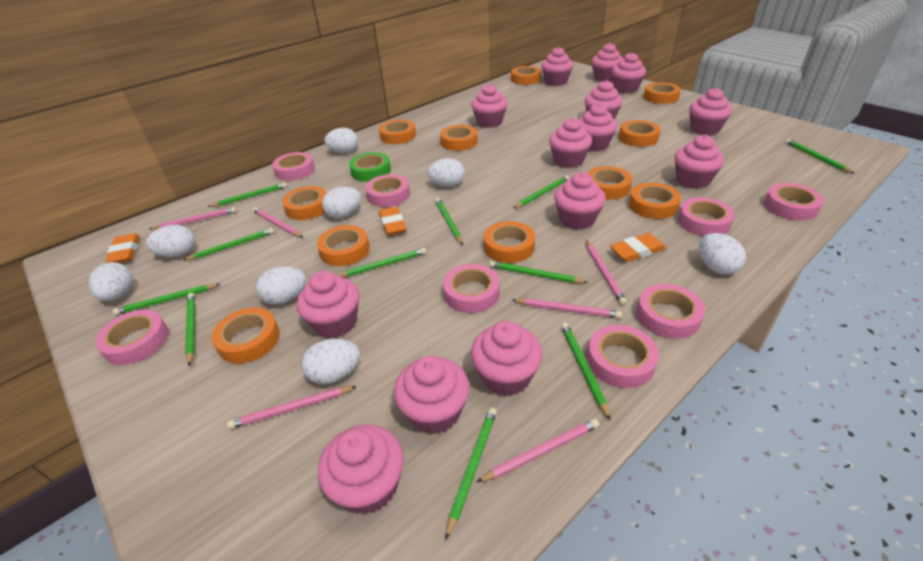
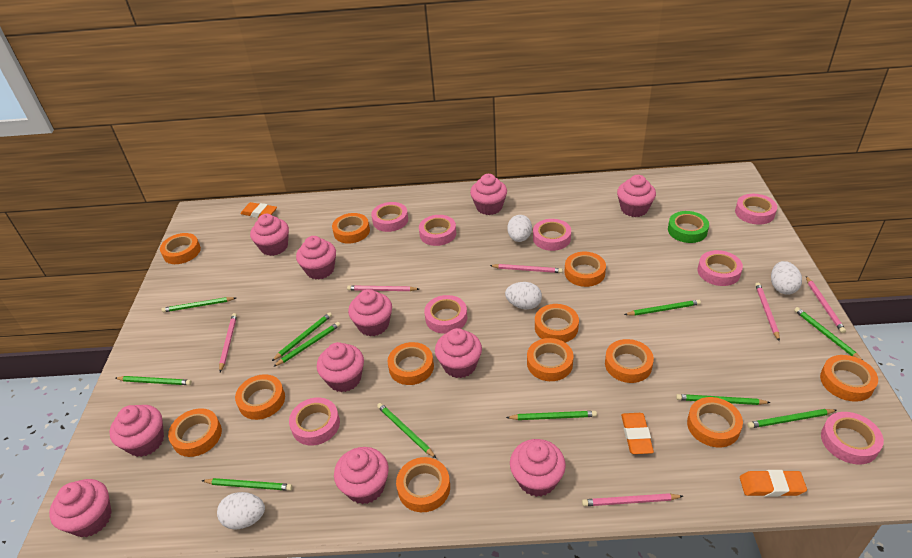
orange tape: [212,307,280,364] [282,186,327,220] [317,225,370,266] [379,119,416,144] [440,125,478,151] [484,221,535,263] [511,66,541,85] [588,166,632,200] [619,120,660,147] [629,183,681,219] [644,82,681,104] = 11 -> [160,233,201,264] [168,408,222,457] [235,374,285,420] [332,213,370,244] [387,342,434,385] [396,457,450,512] [527,338,574,381] [535,304,579,343] [565,252,606,287] [605,339,654,383] [687,397,743,447] [820,355,878,402] = 12
pink cupcake: [297,271,359,338] [318,425,404,514] [394,356,469,434] [471,84,507,128] [471,321,543,396] [541,47,573,86] [549,118,592,168] [554,172,606,230] [578,103,617,152] [585,80,623,119] [592,43,623,82] [612,52,646,93] [675,135,724,189] [689,88,732,135] = 14 -> [49,479,112,537] [110,405,164,457] [250,214,289,256] [296,236,336,280] [317,342,364,392] [334,447,389,504] [348,289,392,336] [435,328,482,378] [470,174,507,215] [510,439,566,497] [617,175,656,217] = 11
white egg: [89,262,132,301] [146,225,195,257] [256,267,306,305] [301,339,360,384] [322,187,361,218] [324,128,358,153] [427,158,465,187] [699,233,746,275] = 8 -> [217,492,265,530] [505,282,542,310] [507,215,532,242] [771,261,802,295] = 4

